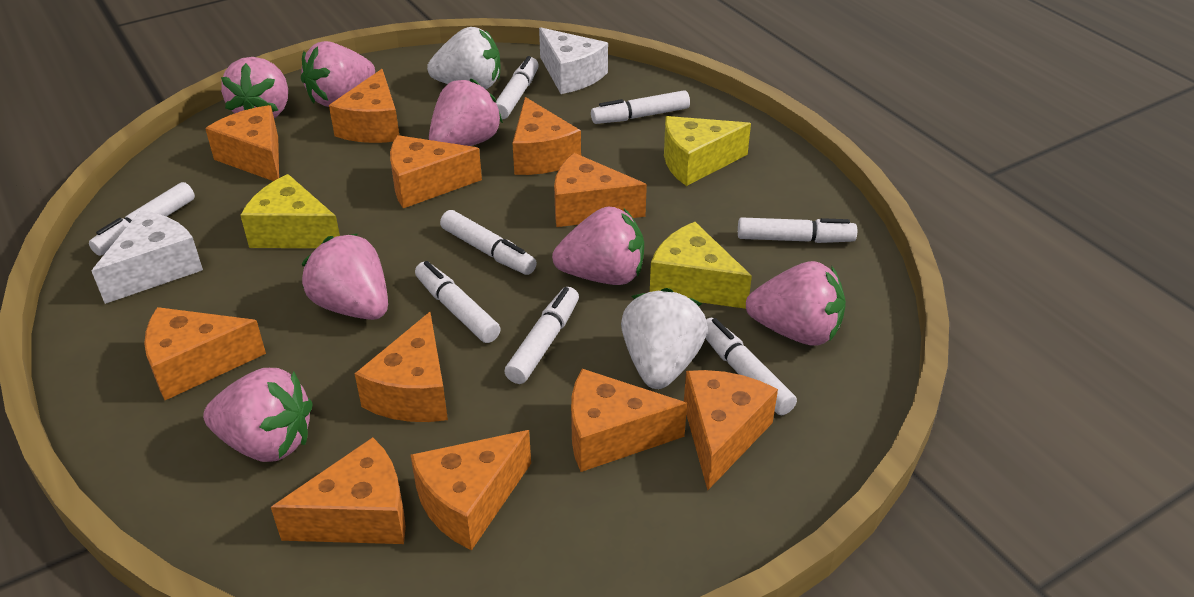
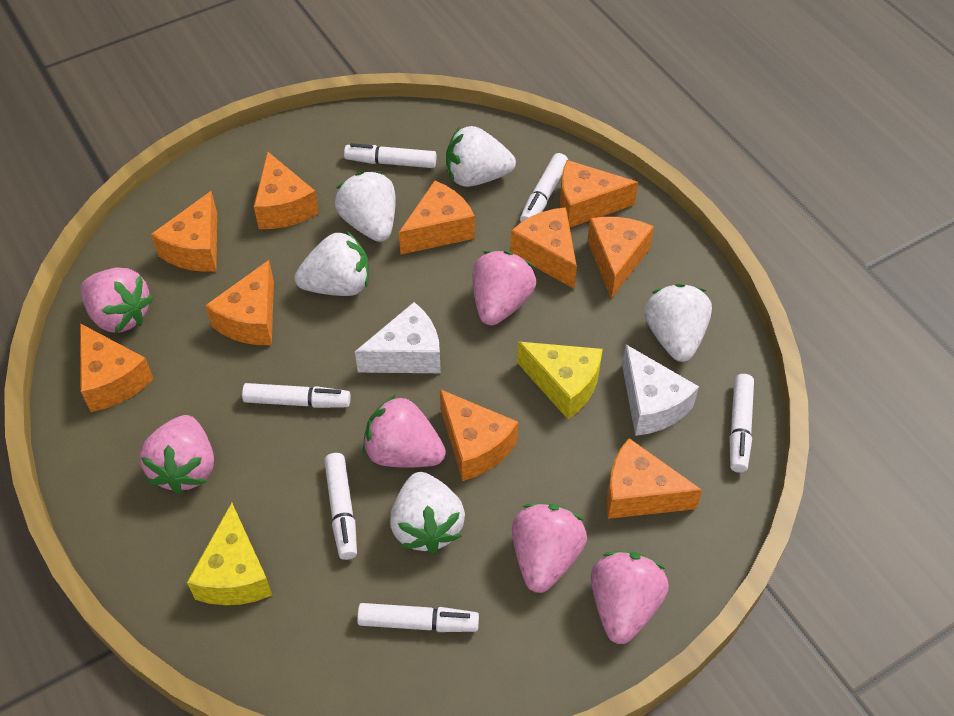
orange cheese: [144,307,266,400] [205,105,279,181] [271,437,406,544] [329,69,399,143] [354,312,448,422] [390,135,482,208] [410,430,531,550] [513,97,581,175] [554,153,647,227] [571,369,687,472] [684,370,778,490] = 11 -> [80,323,154,412] [151,191,217,272] [205,260,274,345] [254,151,319,229] [399,180,475,254] [440,389,518,481] [510,207,577,289] [560,160,638,227] [587,217,654,299] [607,438,702,519] = 10
pink strawberry: [203,368,313,462] [221,57,288,118] [301,41,375,107] [302,234,388,320] [429,78,503,146] [552,206,644,285] [746,261,846,346] = 7 -> [80,268,153,333] [140,415,214,494] [363,395,446,468] [472,251,536,326] [512,503,587,593] [591,551,669,644] = 6
white marker: [89,182,195,256] [415,261,501,343] [440,210,537,275] [496,56,539,119] [504,287,579,384] [591,90,690,124] [705,318,797,415] [738,217,857,243] = 8 -> [242,383,351,408] [324,453,357,560] [344,143,437,168] [357,603,479,632] [520,153,568,222] [729,374,754,473] = 6
white strawberry: [427,27,501,89] [621,288,708,389] = 2 -> [295,231,369,296] [335,171,396,242] [390,472,465,554] [446,126,516,187] [645,284,712,362] = 5
yellow cheese: [240,174,340,248] [650,222,752,309] [664,116,751,186] = 3 -> [187,503,272,605] [517,342,603,419] = 2

